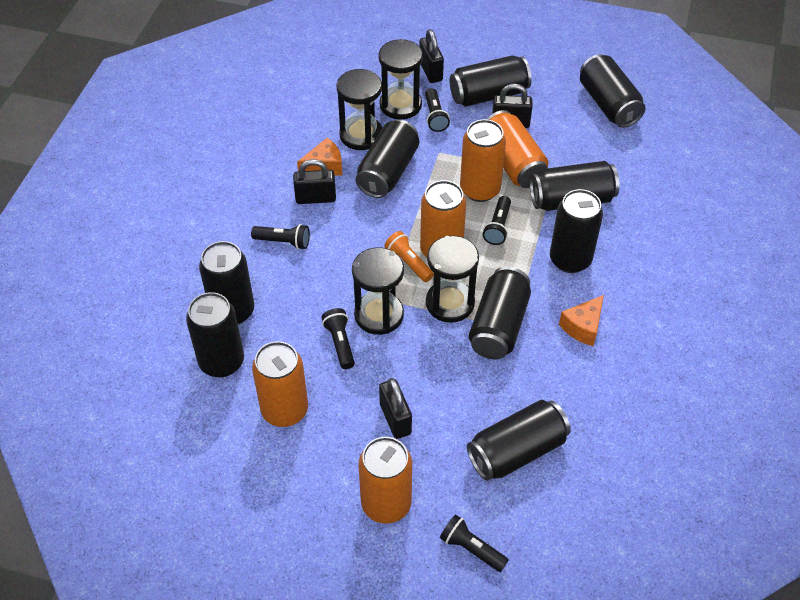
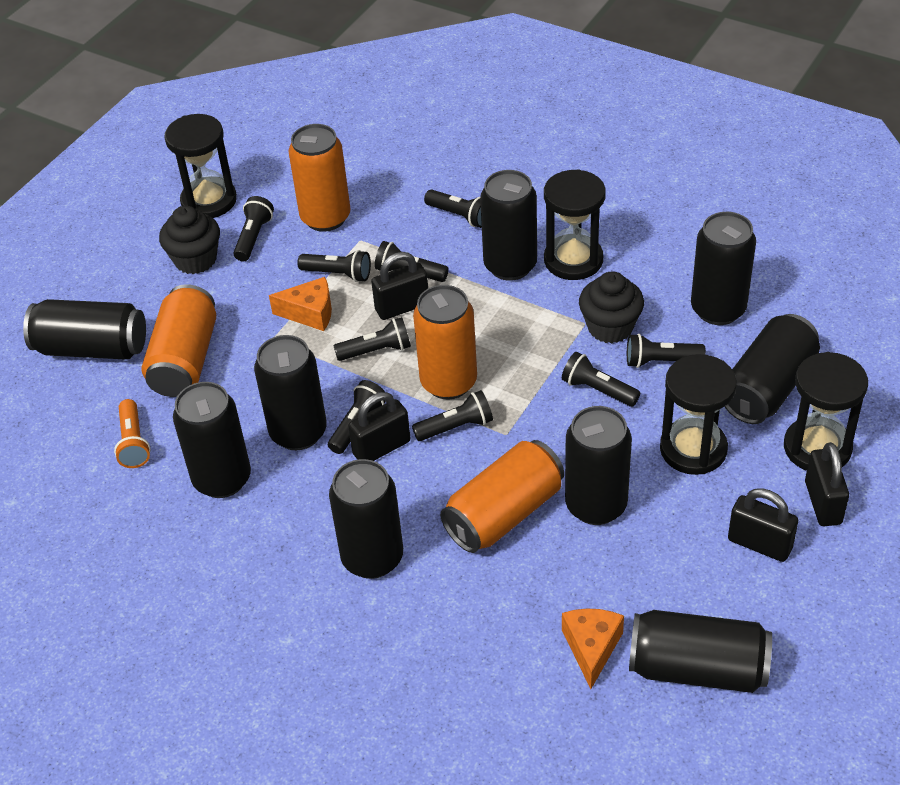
black cupcake: none = 0 -> [159,206,220,274] [579,271,644,344] = 2
black flashlight: [251,224,310,250] [321,308,355,369] [425,88,450,132] [440,514,508,572] [483,196,511,245] = 5 -> [234,196,274,261] [297,250,371,282] [328,380,386,454] [334,317,411,361] [375,241,449,282] [412,390,493,441] [424,189,482,228] [562,352,640,407] [627,334,706,368] = 9
orange can: [252,341,308,427] [358,437,412,524] [420,180,466,258] [460,119,506,202] [487,110,549,188] = 5 -> [142,284,216,397] [288,124,351,232] [413,285,477,399] [440,440,564,553] = 4

